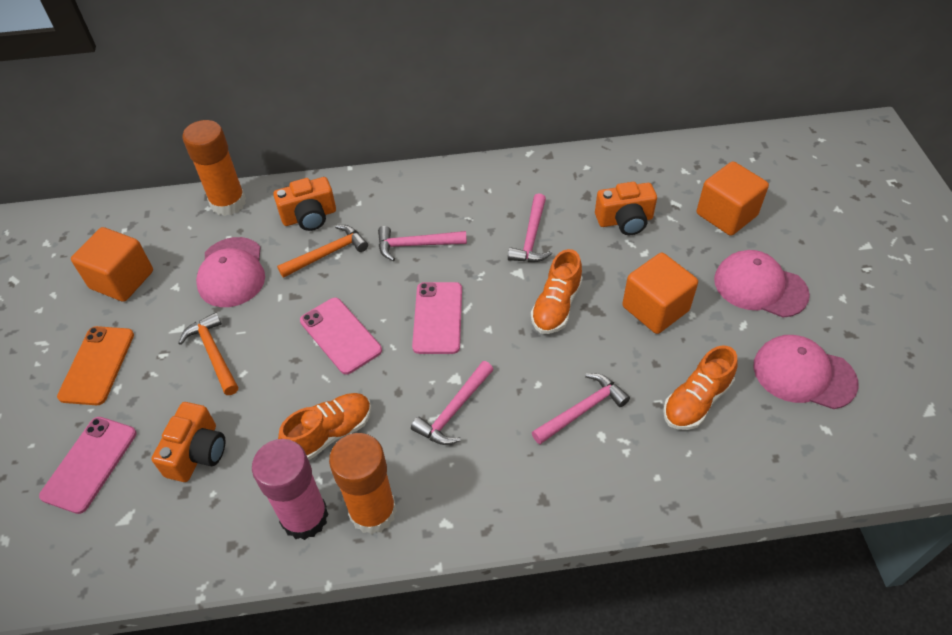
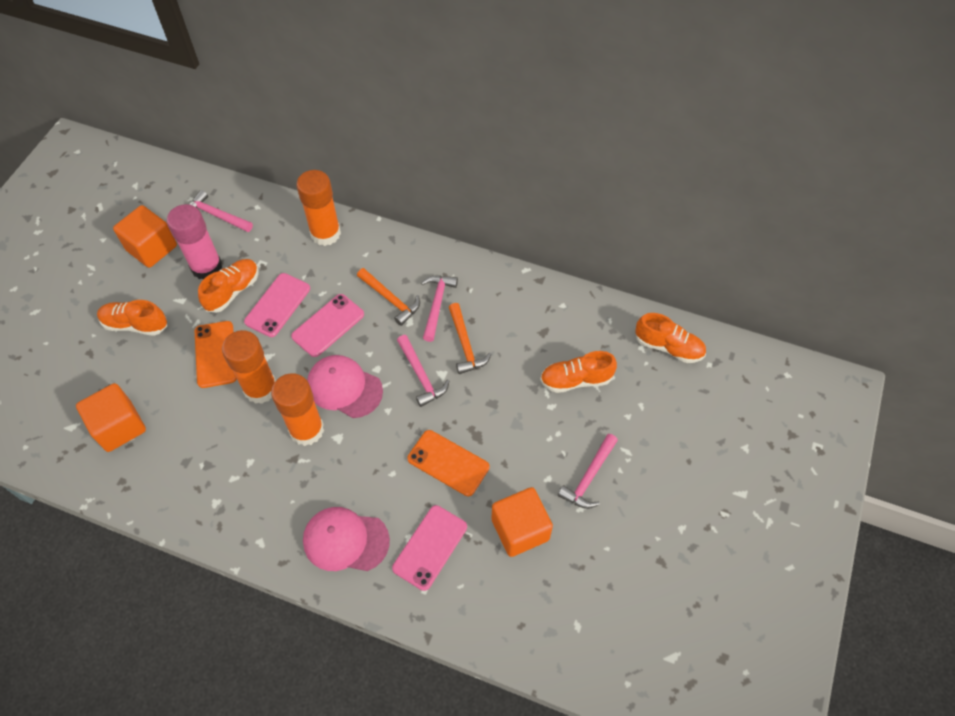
orange camera: [151,402,225,482] [273,177,336,231] [595,182,657,235] = 3 -> none = 0
orange glue stick: [183,120,246,216] [329,433,397,534] = 2 -> [222,330,276,404] [271,373,324,446] [296,170,341,246] = 3
orange phone: [57,326,134,405] = 1 -> [195,321,237,388] [407,430,490,496] = 2
orange shoe: [278,393,372,460] [531,249,583,334] [663,346,738,430] = 3 -> [97,300,167,336] [198,259,258,313] [540,351,617,393] [635,313,706,363] = 4
pink cap: [196,237,265,307] [714,250,810,318] [753,335,859,409] = 3 -> [303,507,390,571] [307,355,383,418] = 2

